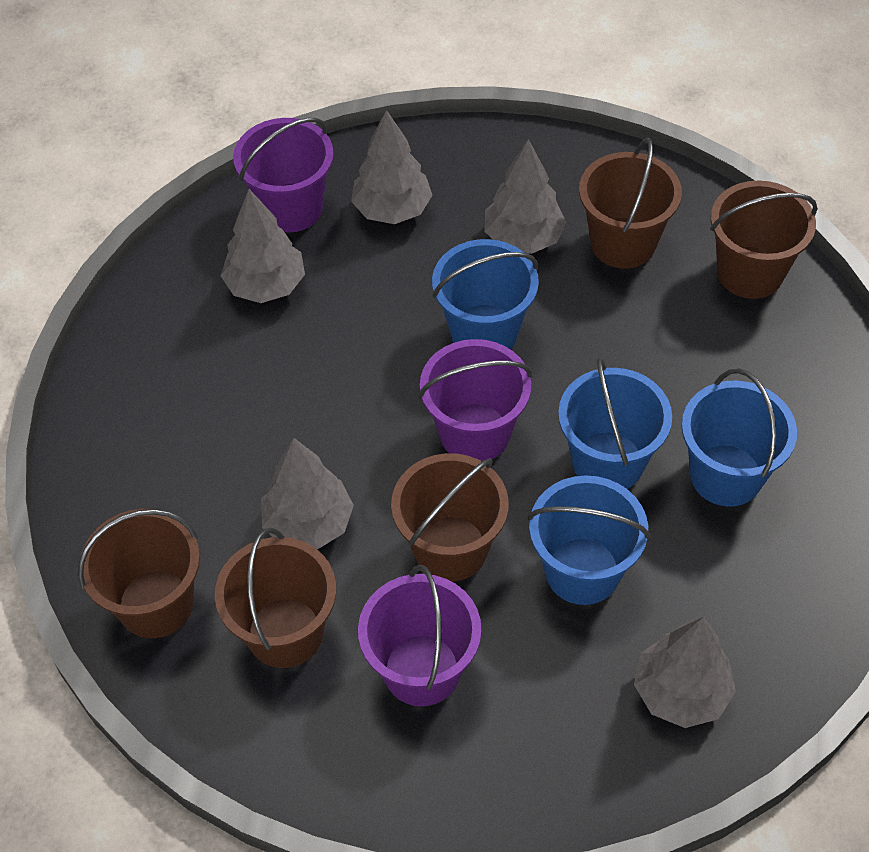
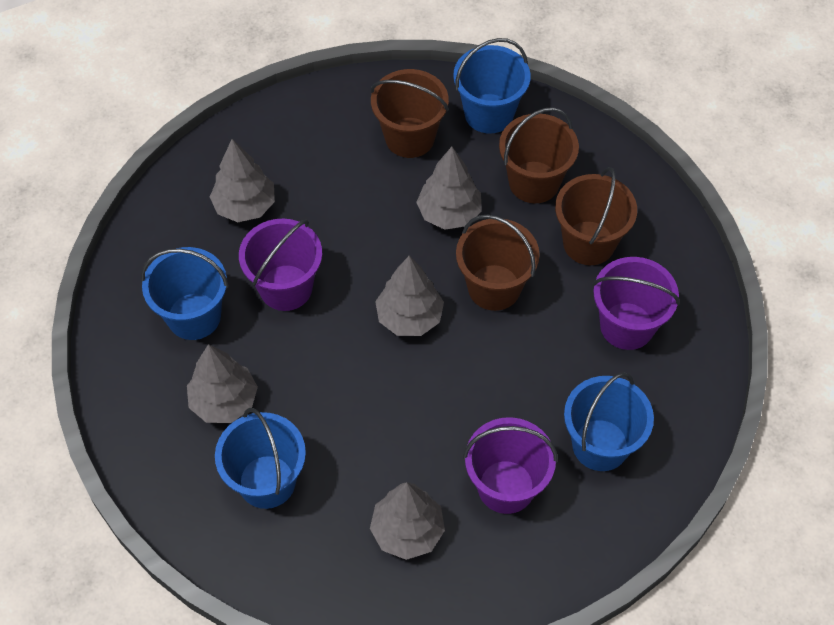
brown bucket: [78,509,200,638] [215,528,336,668] [391,453,509,582] [579,138,682,269] [710,181,818,299] = 5 -> [371,69,449,158] [456,214,540,311] [499,107,579,203] [555,167,637,265] = 4

